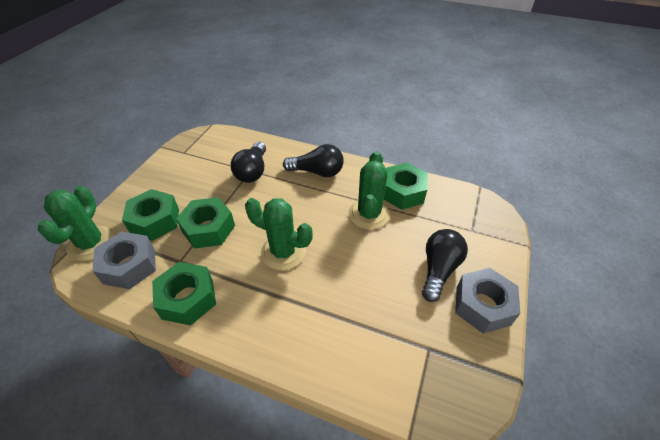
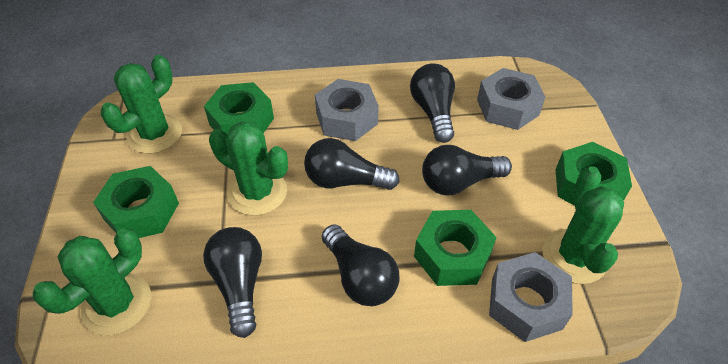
black light bulb: [231,142,266,183] [283,144,344,177] [422,229,468,302] = 3 -> [203,227,262,338] [304,138,400,190] [322,225,399,306] [410,64,455,143] [422,145,512,195] = 5
green cactus: [38,186,114,261] [245,198,313,270] [348,151,390,230] = 3 -> [33,228,151,335] [101,55,182,154] [209,121,288,216] [542,166,624,284] = 4
grey nut: [93,231,156,289] [455,268,520,334] = 2 -> [315,79,379,141] [477,68,545,130] [489,252,573,342] = 3

